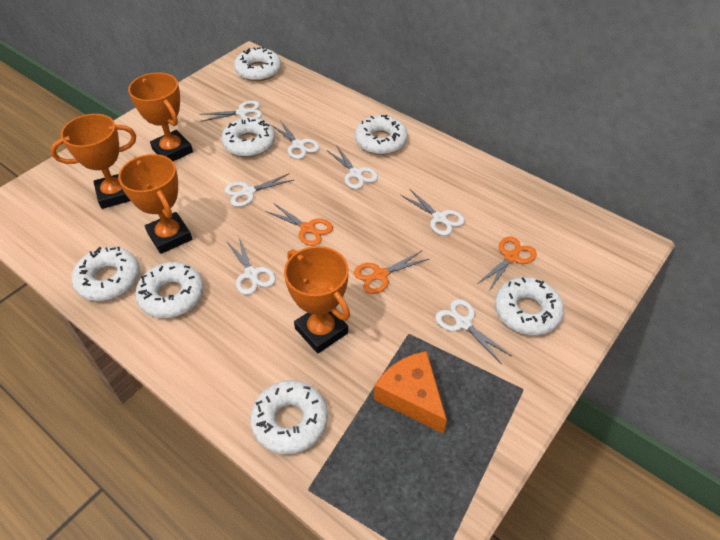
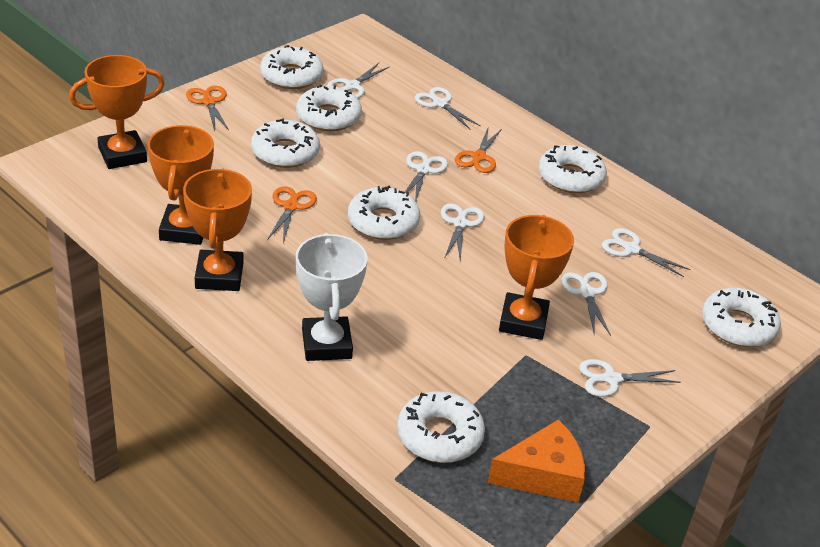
white trophy: none = 0 -> [296,233,367,361] = 1

